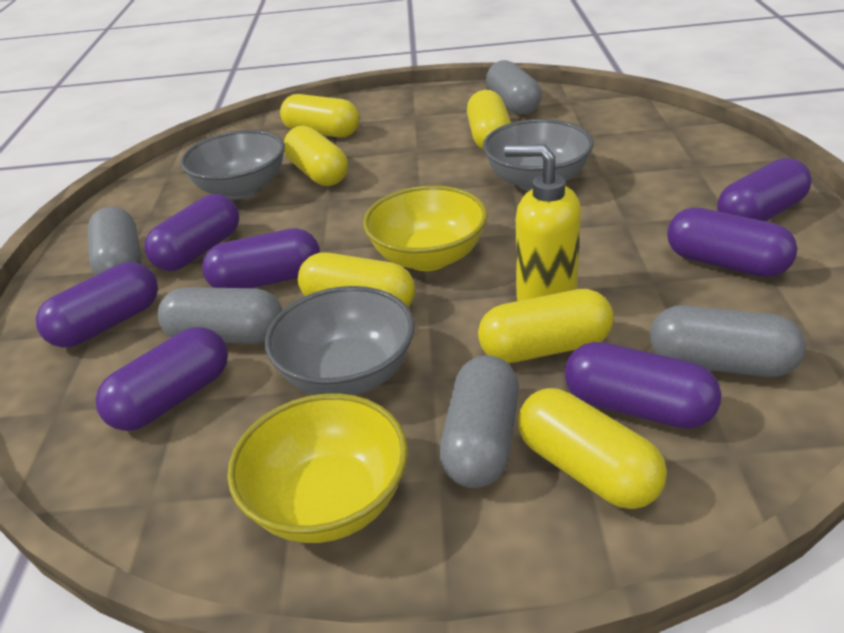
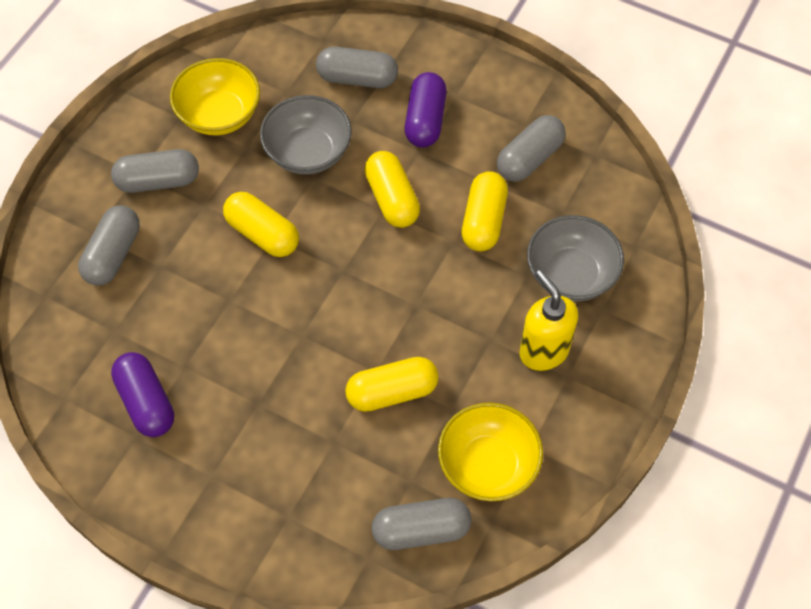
grey bowl: [181,130,285,200] [265,286,415,395] [483,119,594,191] = 3 -> [260,95,352,175] [527,215,624,301] = 2
purple capsule: [36,262,158,348] [95,327,228,431] [145,194,239,271] [202,228,320,288] [565,342,721,429] [667,207,797,277] [717,158,812,221] = 7 -> [111,352,174,437] [405,72,447,148] = 2
yellow capsule: [280,94,359,137] [284,126,348,186] [298,252,415,307] [467,90,511,150] [478,289,614,363] [518,388,667,509] = 6 -> [223,192,299,257] [345,357,439,412] [364,151,420,228] [462,171,508,251] = 4

